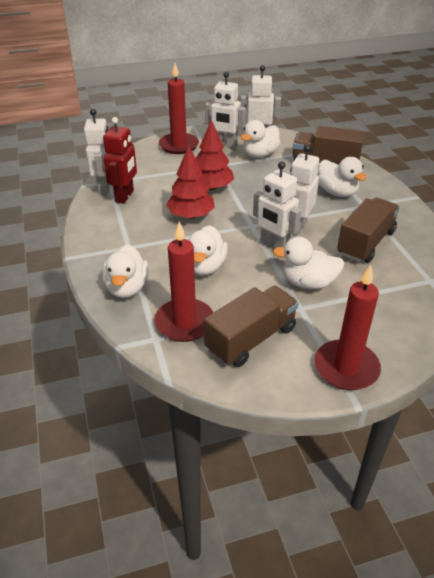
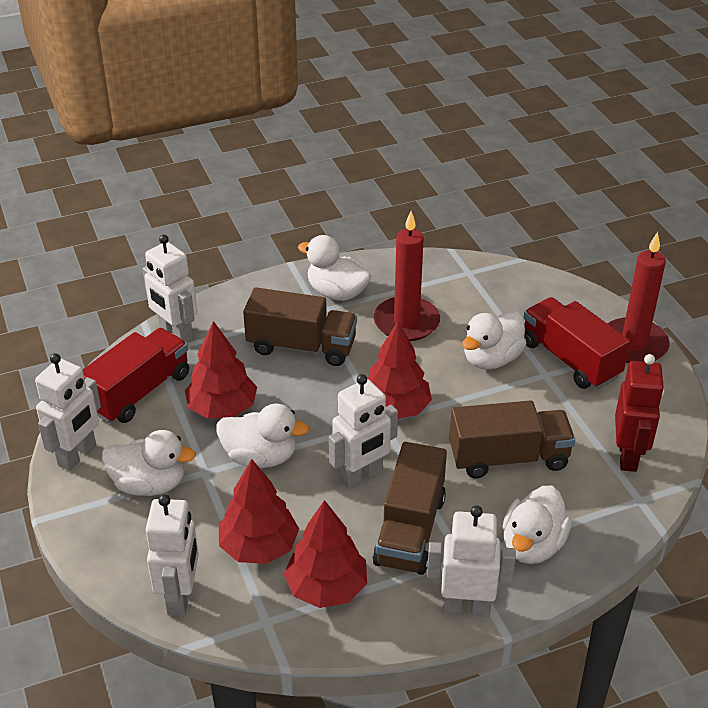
red candle: [154,221,213,342] [159,63,199,154] [315,265,381,390] = 3 -> [374,211,440,341] [607,232,669,363] = 2
red tree: [166,145,215,219] [196,120,234,190] = 2 -> [185,321,257,419] [219,459,299,564] [284,500,367,608] [367,322,432,419] = 4
red truck: none = 0 -> [83,328,189,423] [524,297,630,389] = 2

